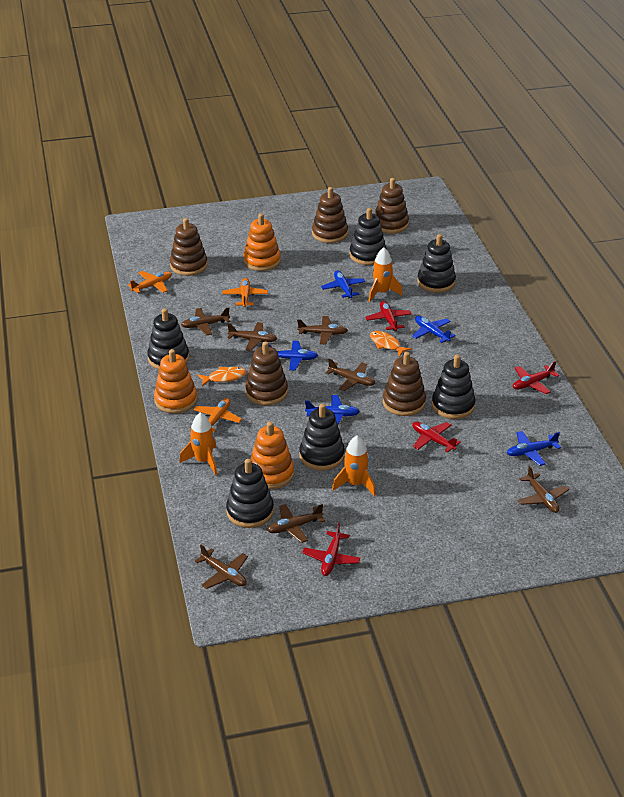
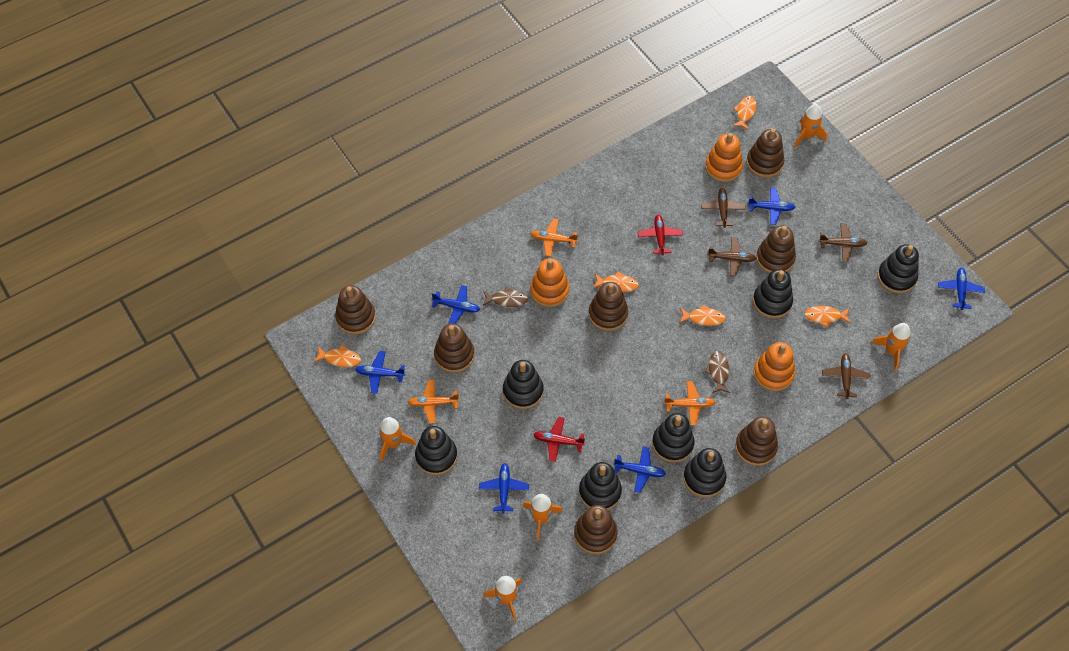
black stacking toy: [147,308,189,370] [226,459,274,528] [299,404,345,470] [350,208,387,265] [417,234,456,293] [432,355,475,419] = 6 -> [415,426,457,475] [503,360,544,409] [579,462,622,510] [652,413,695,463] [683,448,726,498] [753,269,793,319] [877,244,919,294] = 7
blue plane: [269,341,318,370] [305,395,360,425] [321,270,365,298] [412,316,456,343] [507,431,561,466] = 5 -> [355,351,405,394] [432,285,480,324] [479,463,529,514] [614,447,666,493] [748,188,795,225] [938,268,985,310] = 6
brown fish: none = 0 -> [483,286,528,307] [705,351,730,393] = 2
brown plane: [181,308,230,335] [195,545,248,589] [227,322,277,351] [267,504,325,543] [297,316,348,344] [326,359,375,391] [518,466,569,513] = 7 -> [701,188,746,228] [708,237,756,276] [819,223,867,262] [822,353,870,399] = 4
brown stacking toy: [170,218,208,276] [245,342,288,405] [312,187,348,243] [374,178,409,233] [383,352,426,416] = 5 -> [335,285,376,335] [434,323,475,373] [574,505,618,554] [589,282,628,331] [735,417,778,466] [746,128,784,178] [756,225,796,273] = 7
orange fish: [198,367,247,386] [370,331,412,357] = 2 -> [314,345,361,367] [593,271,639,292] [680,305,726,326] [733,96,756,130] [804,306,851,327] = 5
orange rocket: [179,412,217,475] [332,436,376,496] [368,248,403,302] = 3 -> [379,417,416,462] [483,576,522,621] [523,494,563,541] [794,104,827,148] [871,323,911,371] = 5
red plane: [302,523,360,576] [365,301,412,331] [412,422,461,453] [513,361,559,394] = 4 -> [533,417,585,462] [638,215,683,255] = 2

